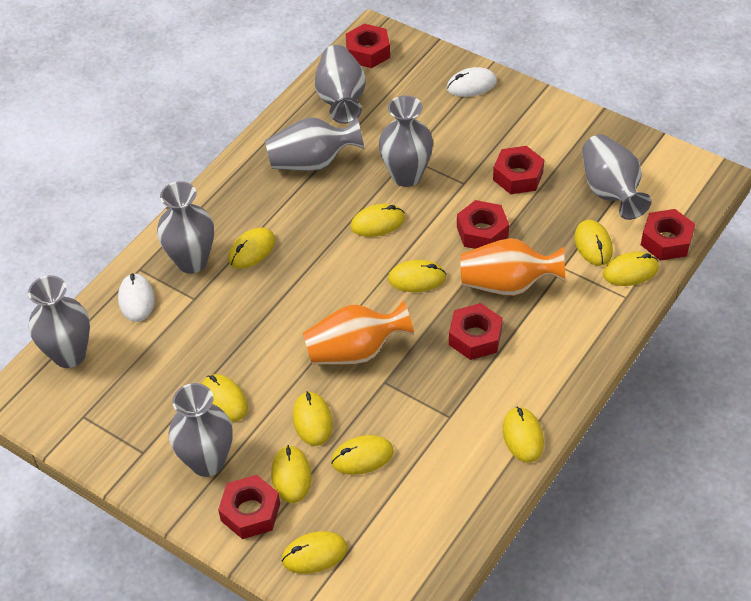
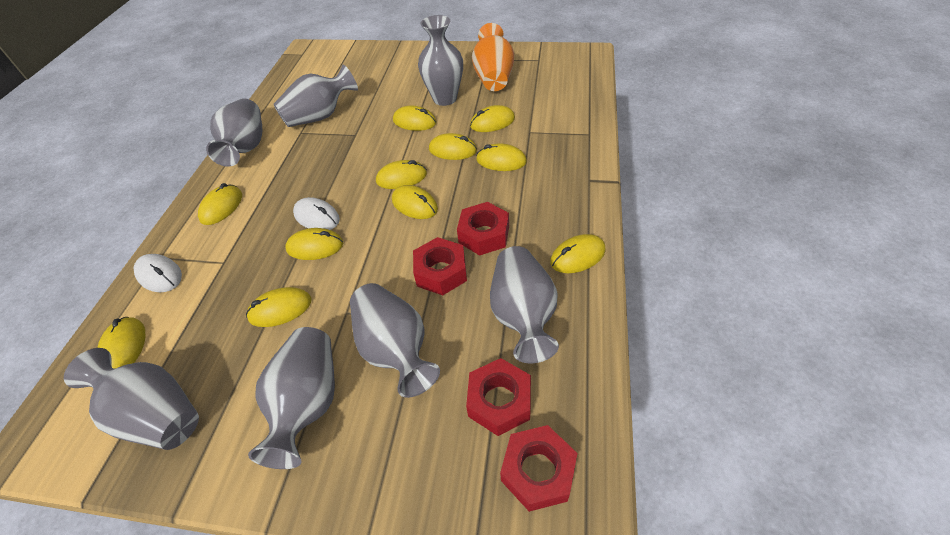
orange vase: [303,300,414,365] [460,238,566,296] = 2 -> [472,23,514,91] = 1
red nut: [218,475,280,539] [346,24,390,68] [449,303,503,360] [457,200,509,249] [493,146,544,194] [641,209,695,261] = 6 -> [413,237,467,295] [457,202,509,256] [466,358,531,436] [500,425,578,512] = 4

